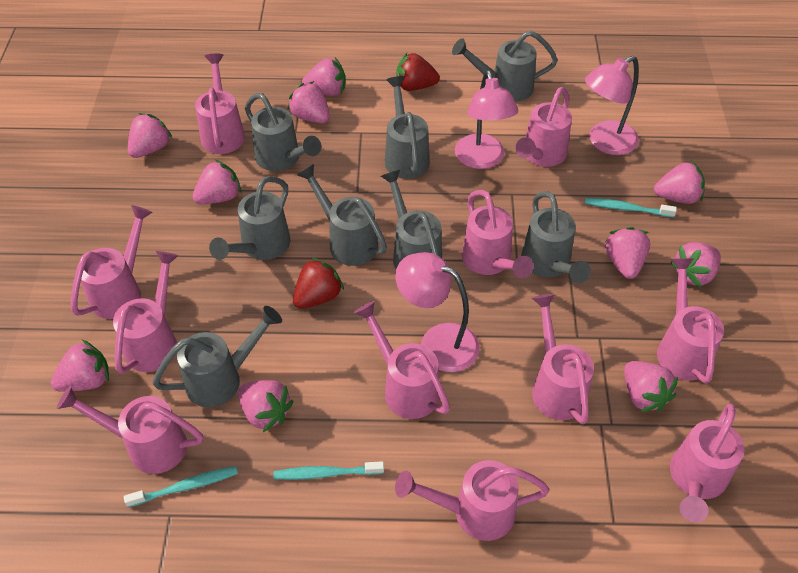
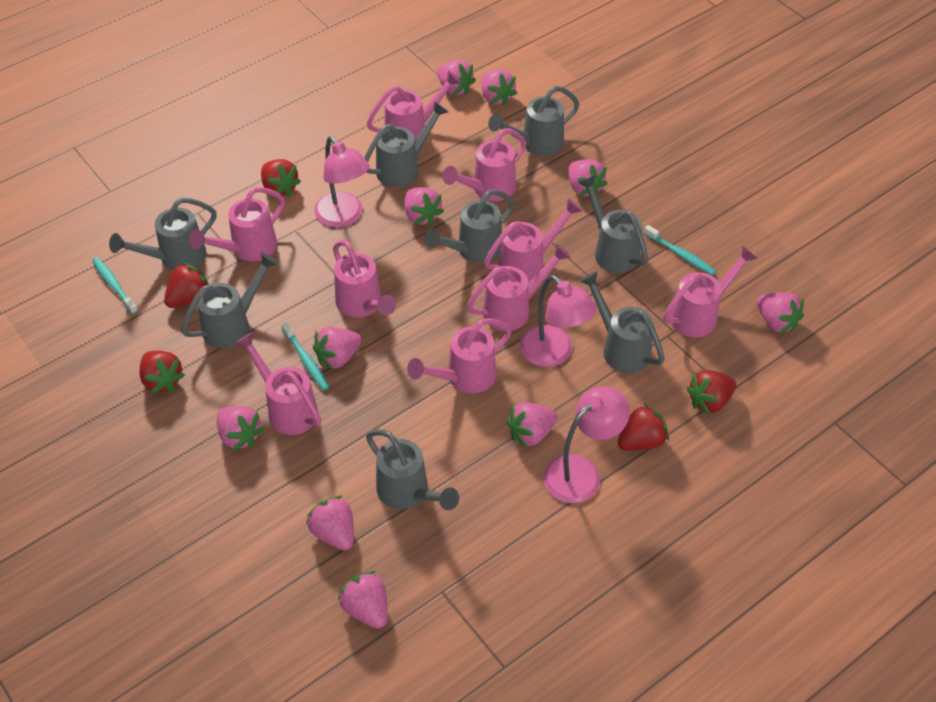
pink watering can: [57,386,203,474] [71,205,153,319] [113,251,179,374] [195,53,245,154] [354,301,450,419] [395,460,550,541] [462,190,534,278] [515,87,572,167] [532,294,594,424] [657,258,724,384] [670,403,744,522] = 11 -> [189,187,285,261] [235,332,321,435] [333,240,396,318] [367,70,461,140] [407,318,512,393] [442,129,527,201] [467,244,571,331] [484,199,582,283] [663,246,758,338] = 9
red strawberry: [293,258,344,309] [396,53,440,91] = 2 -> [139,351,185,394] [164,262,209,308] [261,159,301,197] [618,403,669,451] [686,370,736,415] = 5

